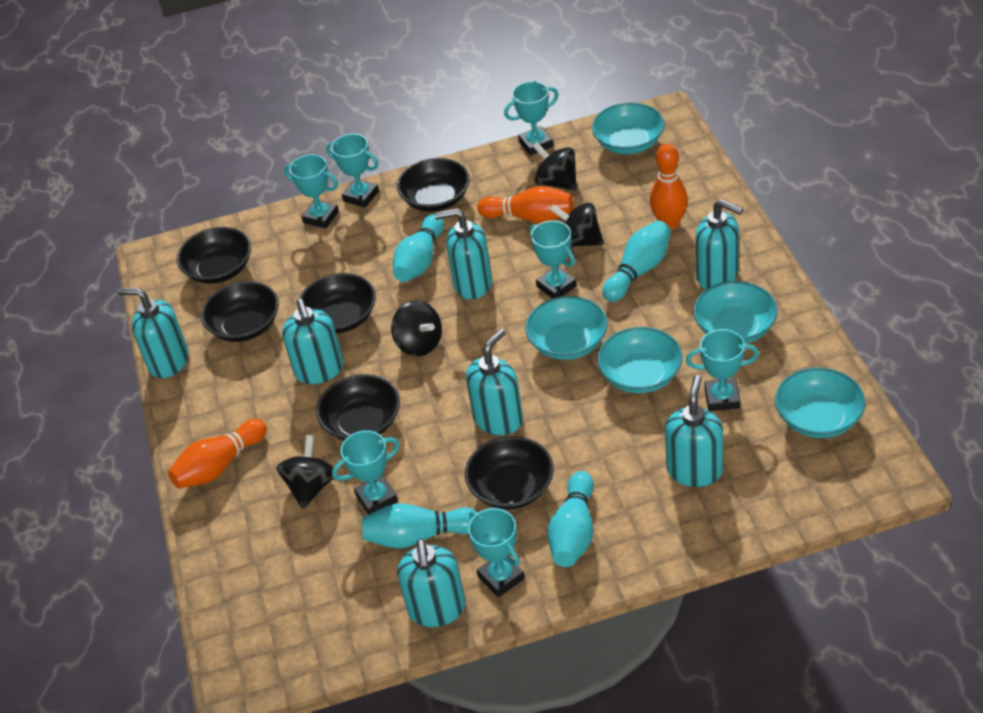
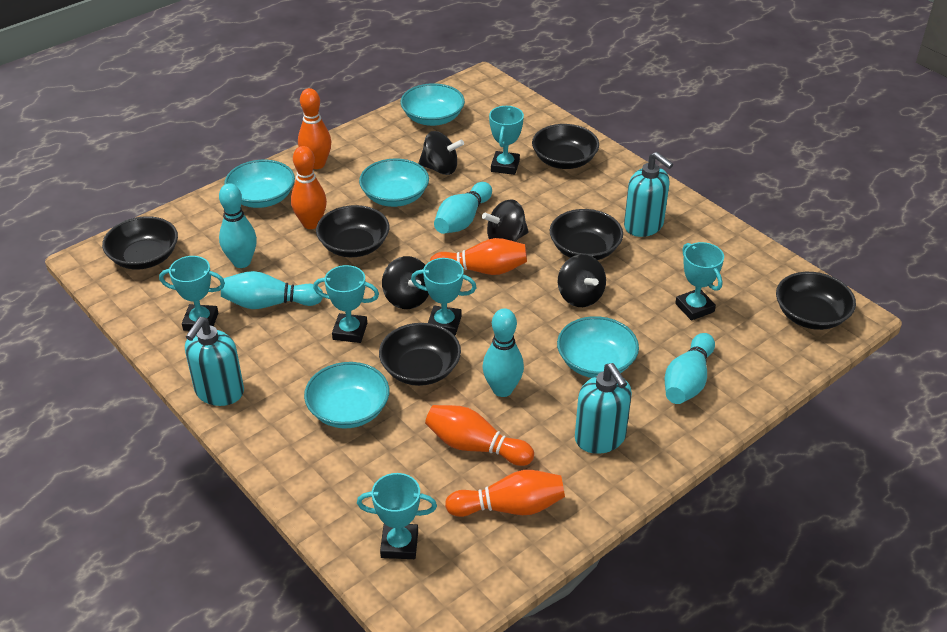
orange bowling pin: [168,419,267,488] [477,186,574,223] [650,143,688,229] = 3 -> [291,146,327,229] [298,88,331,169] [425,405,534,466] [430,238,527,275] [445,470,565,517] = 5
turquoise bowling pin: [362,504,477,549] [393,214,444,282] [547,471,594,567] [602,220,671,302] = 4 -> [219,183,257,268] [221,271,323,309] [434,182,492,234] [483,308,524,397] [665,333,715,404] = 5
turquoise soap dispenser: [117,288,189,378] [282,299,343,384] [397,539,466,627] [435,208,492,299] [466,329,523,435] [665,375,723,487] [696,199,743,289] = 7 -> [185,317,244,406] [575,363,632,454] [624,152,673,237] = 3
turquoise trophy: [284,154,339,228] [326,134,379,207] [332,430,400,515] [468,508,525,597] [504,81,559,156] [530,220,577,299] [685,329,759,411] = 7 -> [159,256,225,331] [313,265,379,343] [357,473,437,559] [411,258,477,335] [489,106,524,175] [675,242,724,321] = 6

